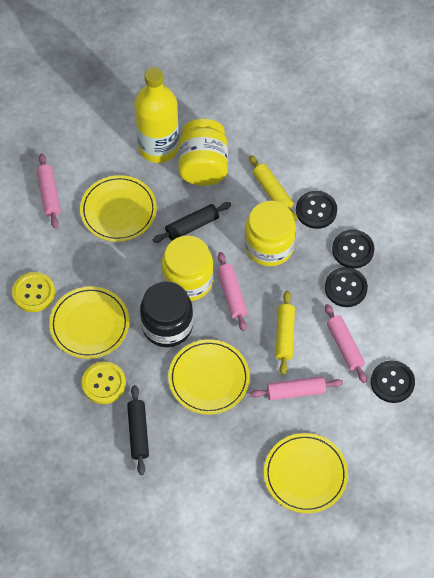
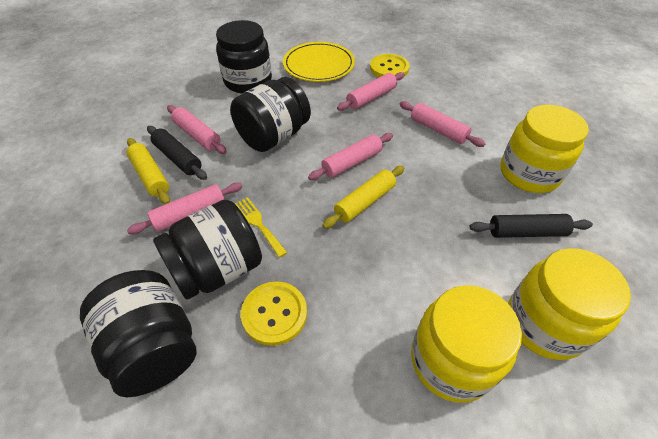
black button: [296,191,337,229] [325,267,368,307] [332,229,374,268] [371,360,415,403] = 4 -> none = 0
black jar: [140,281,193,347] = 1 -> [80,270,197,397] [153,199,262,300] [216,20,272,94] [230,77,311,152] = 4
pink rolling pin: [36,154,61,228] [217,252,247,332] [250,376,343,401] [325,304,367,383] = 4 -> [127,183,243,234] [167,105,227,154] [308,133,393,180] [337,72,405,111] [400,101,486,147] = 5
yellow bottle: [134,67,179,163] = 1 -> none = 0
yellow fork: none = 0 -> [235,197,288,258] = 1
yellow plate: [49,286,129,359] [80,175,157,242] [168,339,250,415] [264,433,348,513] = 4 -> [283,42,355,82] = 1

